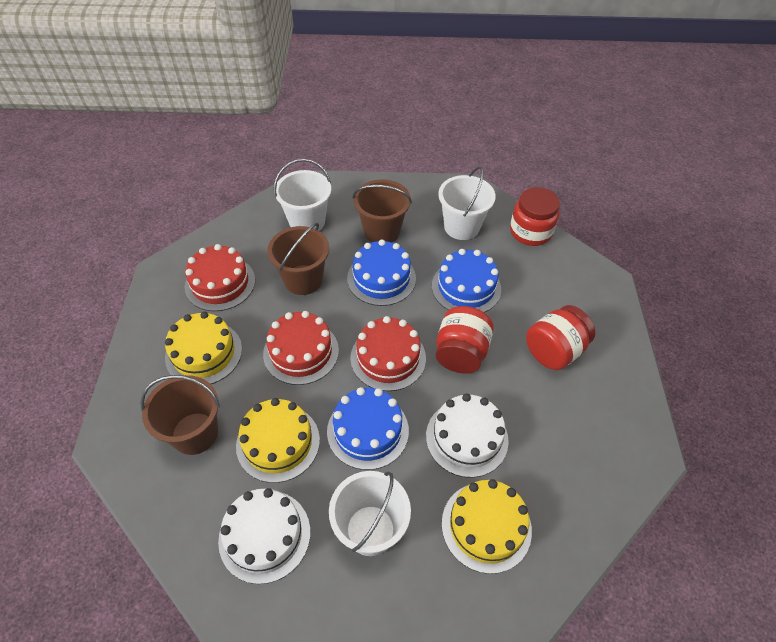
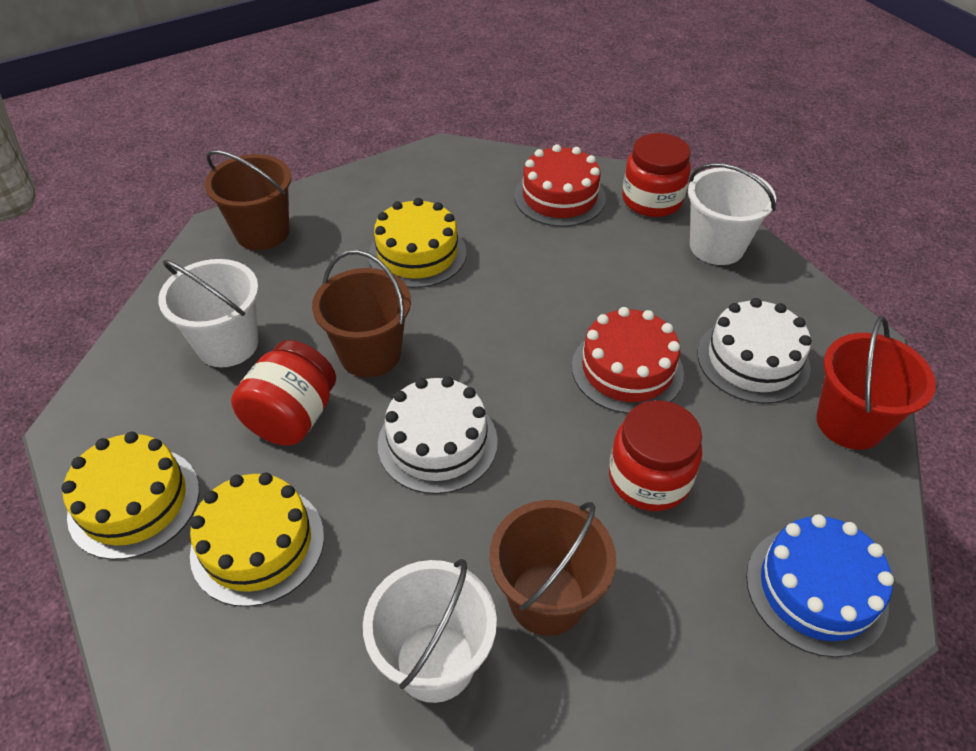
blue cake: [327,387,409,470] [347,240,416,306] [432,249,501,313] = 3 -> [746,514,894,657] = 1
red bucket: none = 0 -> [816,316,936,450] = 1
red cake: [185,244,255,311] [263,311,339,385] [350,316,426,391] = 3 -> [514,144,606,227] [572,307,684,414] = 2

